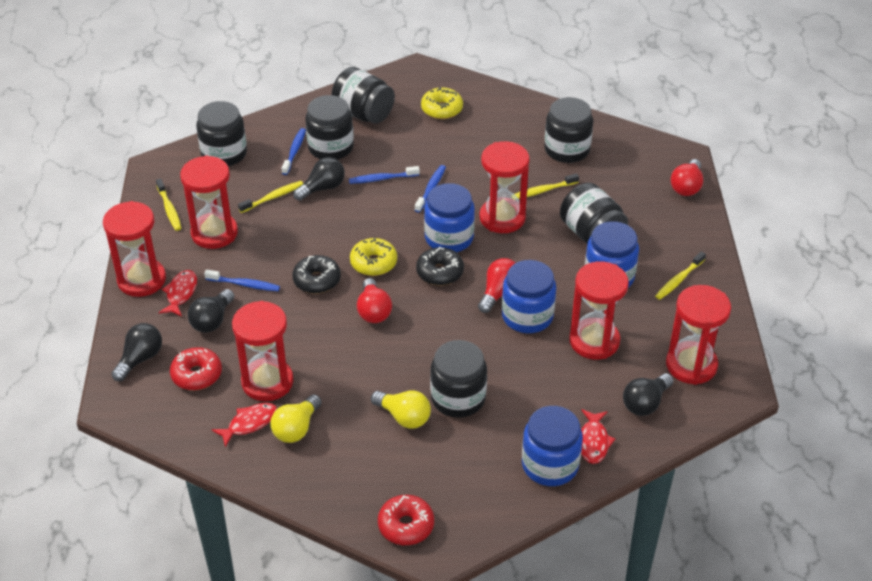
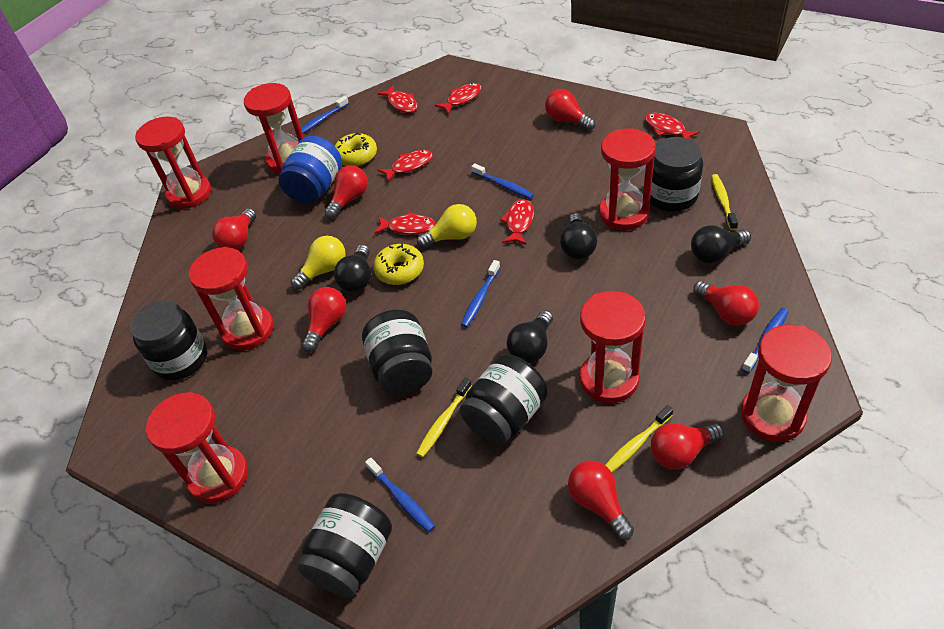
black donut: [292,255,341,294] [416,247,464,286] = 2 -> none = 0
black jar: [196,101,247,166] [305,95,354,160] [331,67,395,124] [430,340,487,418] [544,97,593,163] [560,183,628,244] = 6 -> [130,301,207,380] [297,493,392,597] [362,310,433,395] [460,354,548,445] [650,137,703,212] = 5
blue jar: [424,183,475,252] [502,260,556,333] [522,406,583,486] [585,221,639,288] = 4 -> [279,136,342,204] = 1
blue toothbrush: [204,270,280,291] [282,128,306,175] [349,166,420,184] [415,165,446,213] = 4 -> [295,96,349,134] [365,457,435,532] [461,260,500,327] [471,163,534,199] [742,308,789,373] = 5
red donut: [170,347,222,390] [378,495,434,545] = 2 -> none = 0
red fish: [159,270,197,317] [212,403,277,447] [581,409,615,464] = 3 -> [374,212,436,235] [377,85,418,113] [378,150,433,182] [435,83,482,114] [500,199,534,245] [645,113,700,139] = 6
red hourglass: [103,201,166,297] [180,155,238,249] [232,301,293,401] [480,141,530,233] [569,261,629,359] [666,285,731,385] = 6 -> [135,117,211,209] [145,392,248,503] [189,247,274,350] [244,83,304,174] [580,291,646,403] [599,128,656,230] [741,324,832,442] = 7
red light bulb: [357,278,392,323] [478,258,516,313] [671,159,703,196] = 3 -> [212,208,256,250] [302,287,346,352] [325,165,368,219] [545,89,595,130] [568,461,634,540] [651,423,724,469] [693,281,759,325] = 7
yellow toothbrush: [156,178,181,231] [238,181,303,213] [514,173,579,199] [655,251,706,300] = 4 -> [416,378,472,457] [605,405,673,472] [711,174,738,230] = 3

